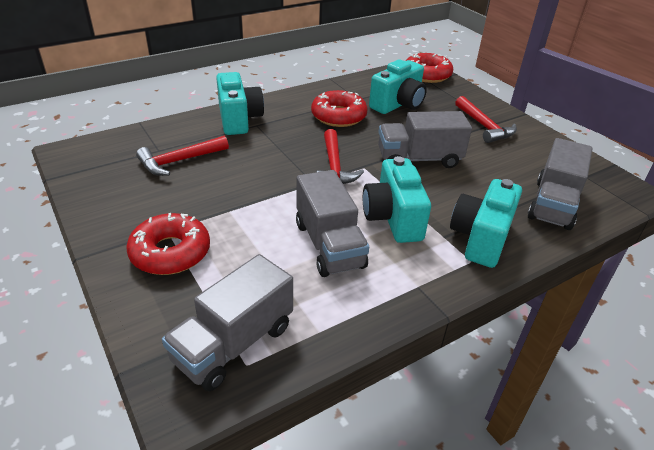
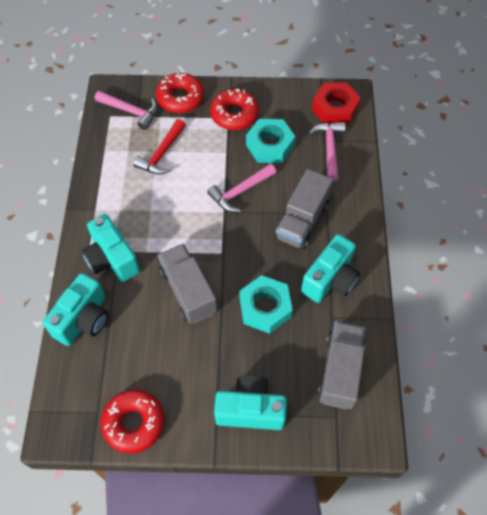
grey truck: [162,254,293,391] [296,170,369,277] [378,111,472,168] [528,138,592,230] = 4 -> [158,244,217,324] [275,169,333,250] [318,321,365,409] = 3
pink hammer: none = 0 -> [95,91,158,130] [207,163,276,212] [309,122,346,181] = 3
red hammer: [136,136,229,176] [316,129,364,184] [455,96,517,143] = 3 -> [133,119,186,175] = 1
red nut: none = 0 -> [312,82,361,125] = 1
turquoise nut: none = 0 -> [240,275,293,334] [246,119,295,163] = 2

